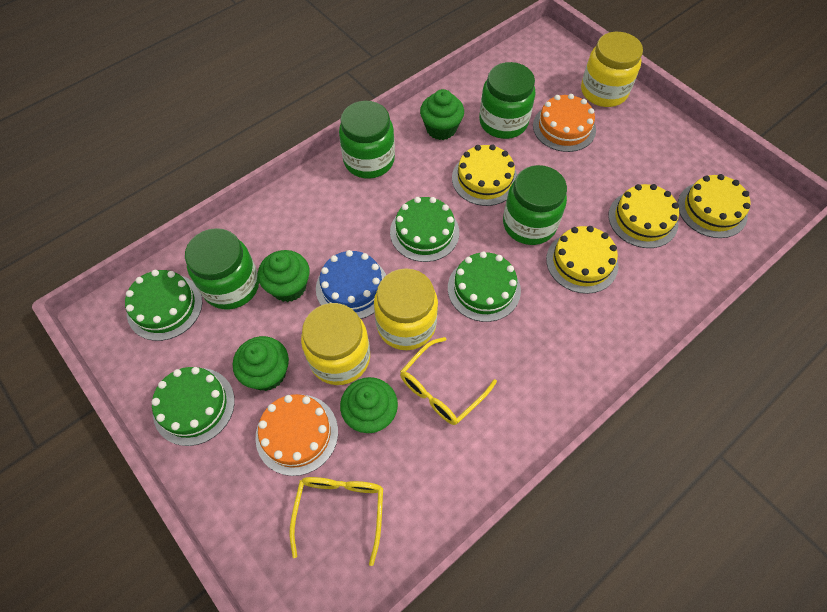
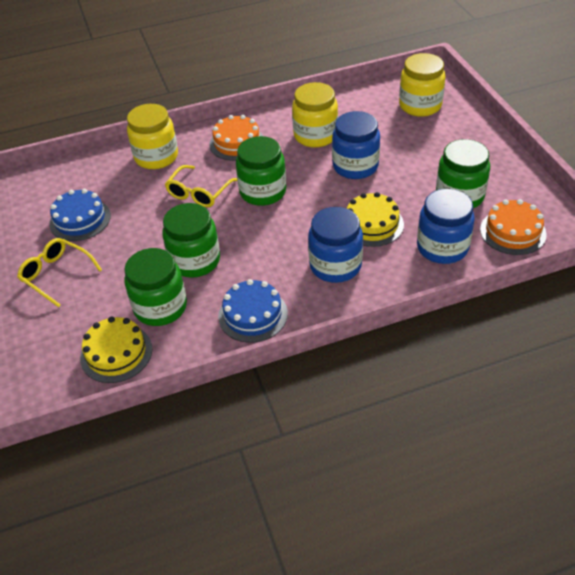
blue cake: [316,250,386,319] = 1 -> [49,189,111,241] [218,279,288,343] = 2
blue jar: none = 0 -> [308,207,363,283] [332,111,380,179] [417,189,475,264] = 3
green cake: [125,270,202,341] [151,367,235,446] [390,197,459,262] [448,252,521,322] = 4 -> none = 0
green cupcake: [233,336,289,391] [258,250,310,302] [340,377,398,433] [420,89,464,140] = 4 -> none = 0
yellow cake: [452,144,517,206] [546,226,618,294] [608,184,679,248] [678,174,751,238] = 4 -> [80,316,152,383] [347,192,404,247] = 2

